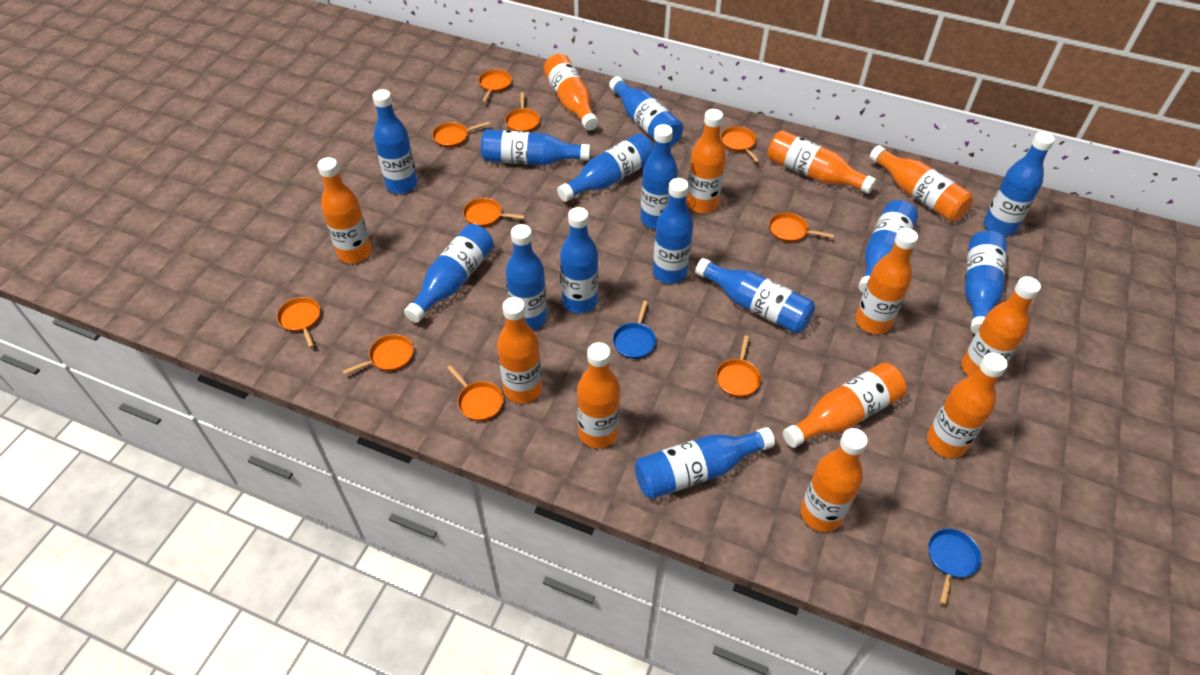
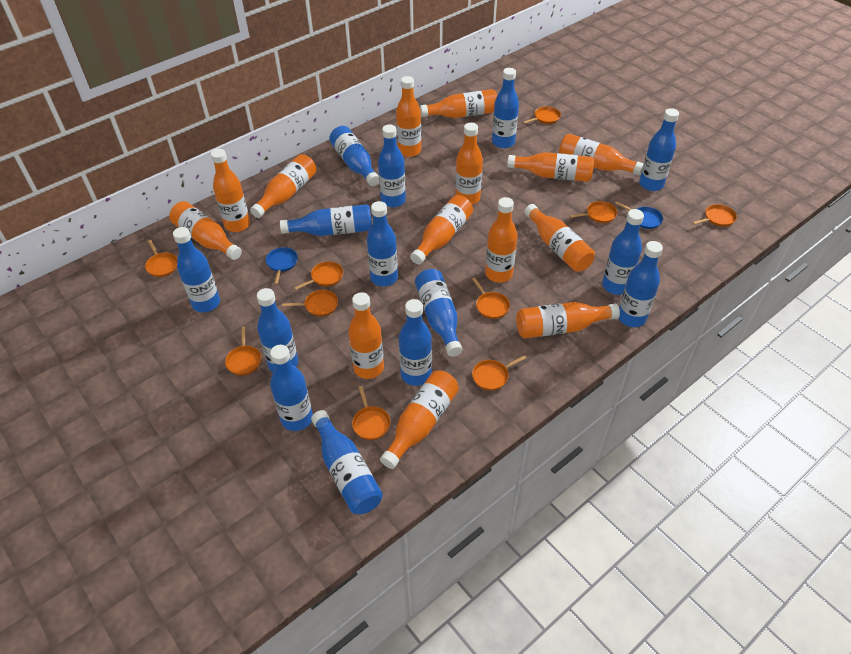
orange bottle: [317,157,371,263] [497,297,542,404] [543,54,599,131] [577,342,620,448] [686,109,726,213] [767,130,876,194] [783,363,906,448] [800,428,868,532] [856,228,918,334] [869,145,973,221] [927,352,1007,458] [961,276,1041,377] = 12 -> [169,201,242,260] [211,149,250,232] [250,154,317,218] [348,292,384,379] [380,371,459,469] [396,76,421,157] [410,195,473,265] [420,89,497,118] [455,123,483,205] [485,197,517,283] [507,152,594,182] [516,302,620,339] [524,204,595,272] [559,133,644,176] = 14

